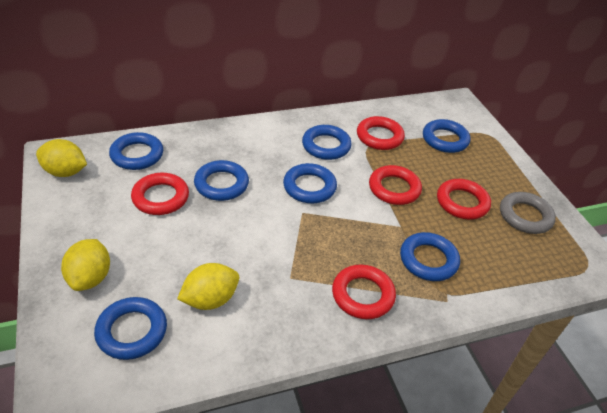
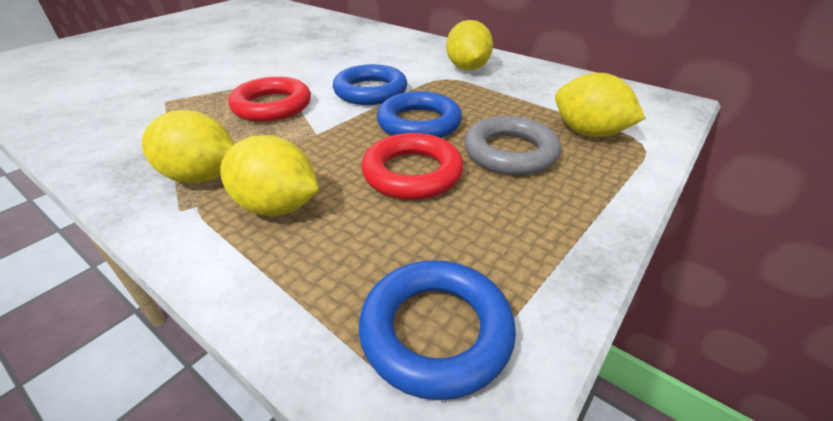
blue ring: [94,297,167,360] [109,132,163,170] [194,160,249,201] [283,163,337,203] [302,125,352,160] [400,232,460,281] [423,119,471,153] = 7 -> [333,64,408,105] [359,260,516,400] [377,91,462,138] = 3
red ring: [131,173,189,215] [332,264,396,319] [357,116,405,150] [369,165,422,205] [437,179,491,220] = 5 -> [228,77,311,122] [361,133,464,200] = 2
yellow lemon: [36,139,87,177] [61,239,110,291] [177,263,239,310] = 3 -> [142,110,234,184] [220,135,319,216] [446,20,493,70] [555,73,646,137] = 4

